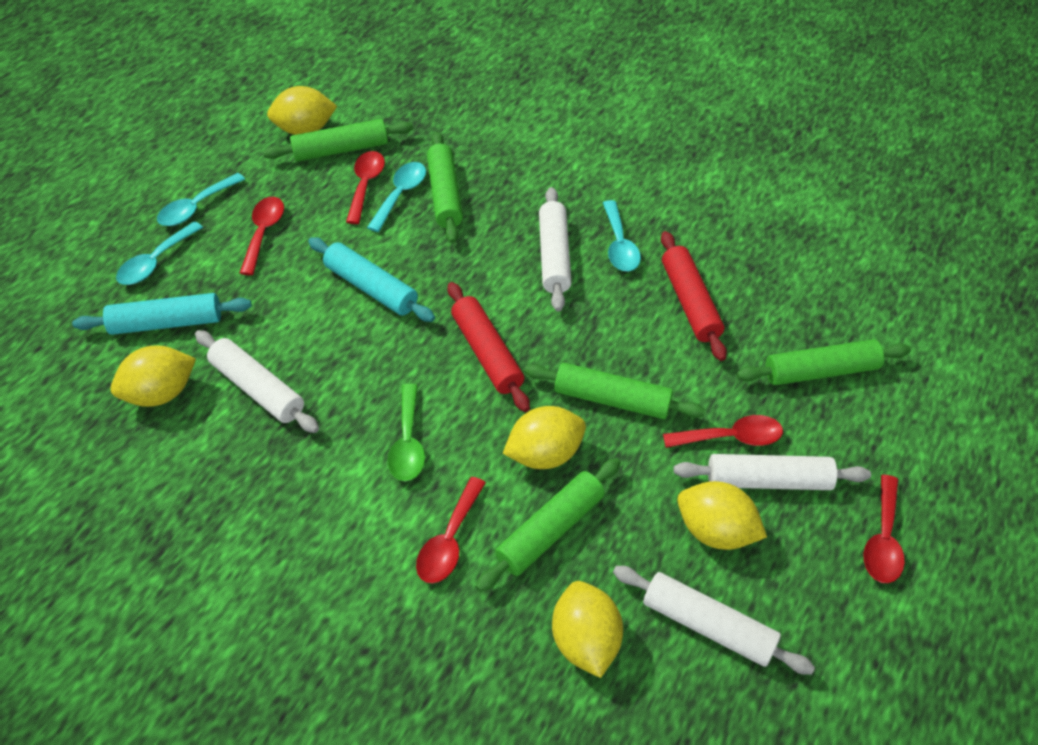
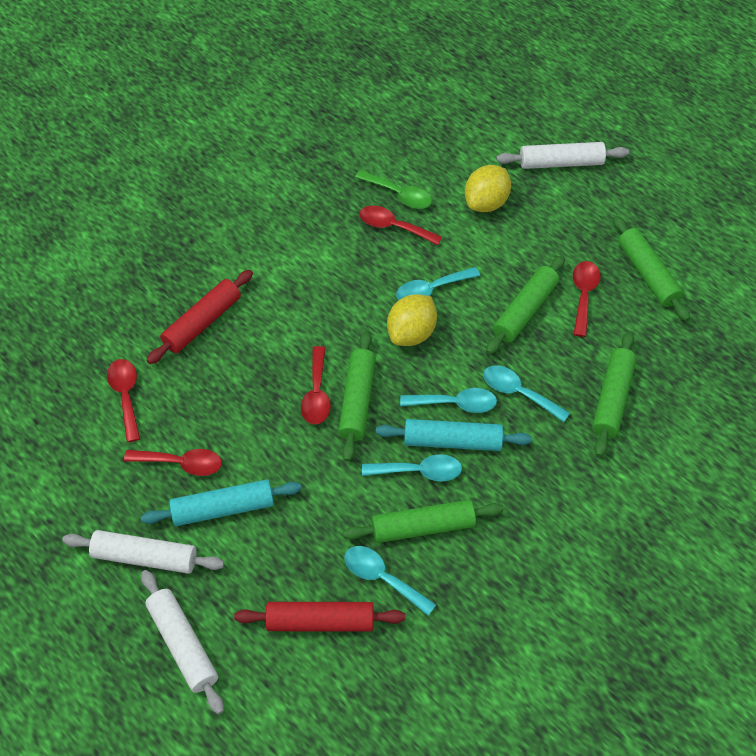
turquoise spoon: [116,221,203,285] [157,173,245,226] [367,162,426,232] [603,200,641,271] = 4 -> [344,546,436,616] [362,454,462,481] [396,267,480,300] [400,388,497,413] [483,365,570,422] = 5
white rolling pin: [195,330,319,433] [539,187,571,312] [613,566,815,675] [673,454,871,490] = 4 -> [62,530,224,574] [141,570,224,714] [496,142,629,169] = 3
yellow lemon: [111,345,196,407] [267,86,337,135] [503,406,586,469] [552,581,623,678] [677,481,767,550] = 5 -> [387,294,437,346] [465,165,511,212] = 2

